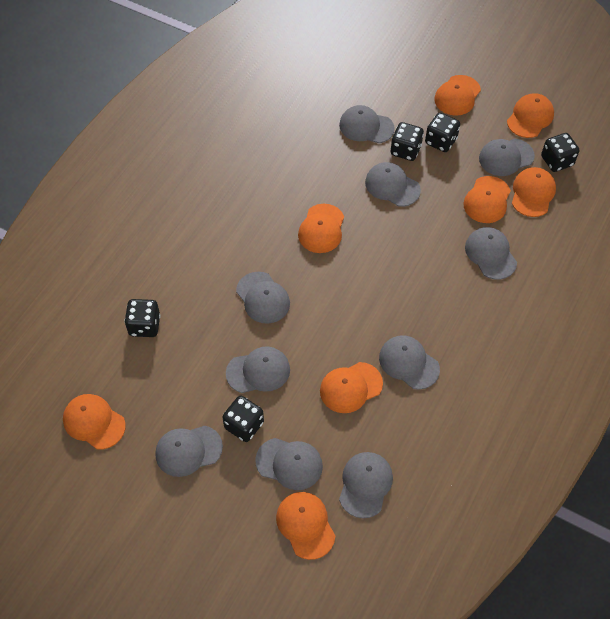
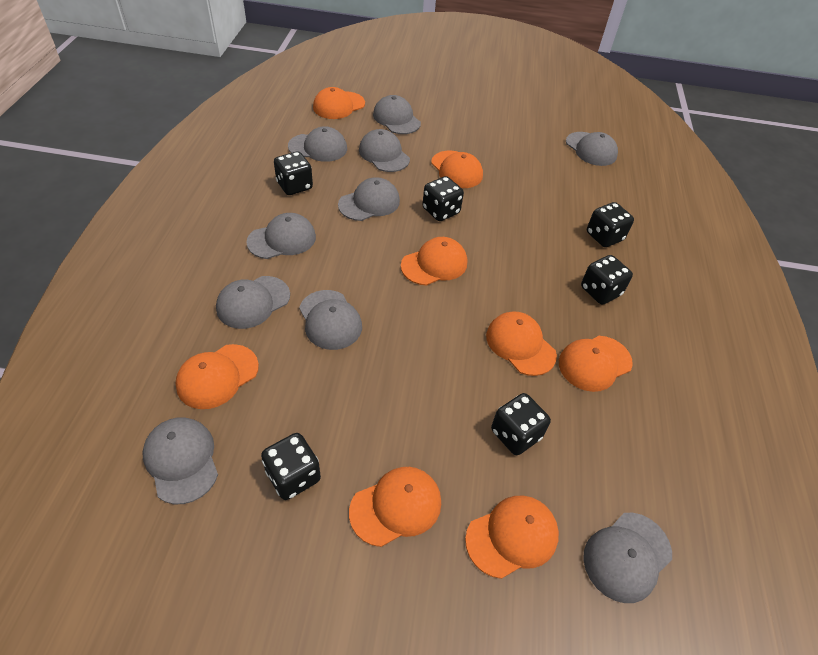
black dice: [124,299,161,337] [222,396,264,442] [390,122,424,161] [425,113,460,152] [541,133,579,172] = 5 -> [261,433,321,500] [274,151,313,195] [422,176,464,221] [491,393,551,455] [581,255,633,305] [587,202,634,247] = 6

